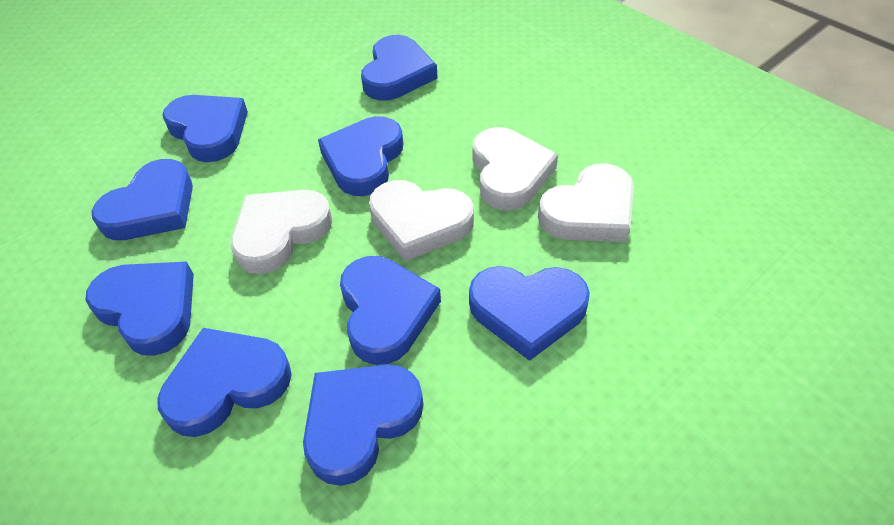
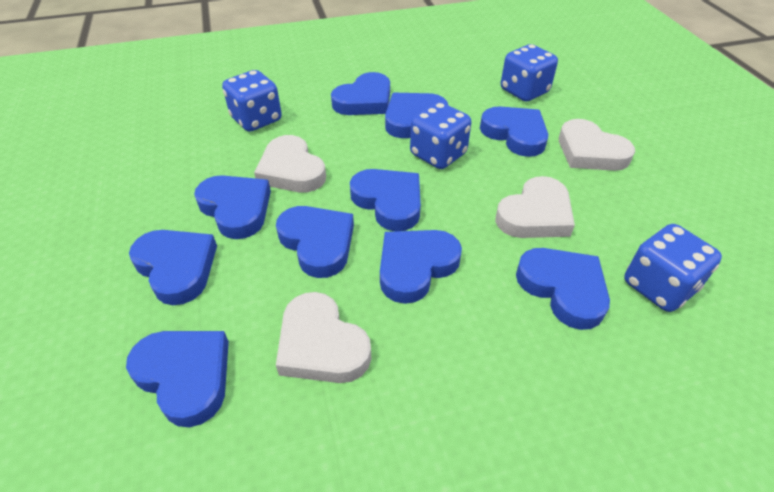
blue dice: none = 0 -> [222,70,282,132] [410,102,471,169] [501,44,558,102] [624,224,722,312] = 4
blue heart: [86,262,194,356] [91,159,193,240] [157,328,292,437] [162,95,248,162] [303,365,423,486] [318,116,403,196] [340,256,441,365] [361,35,438,101] [469,266,590,361] = 9 -> [126,331,229,427] [129,230,217,305] [194,175,271,239] [276,206,354,278] [331,72,390,115] [350,169,421,231] [380,230,462,304] [385,93,448,138] [480,106,548,157] [516,248,610,330] = 10

